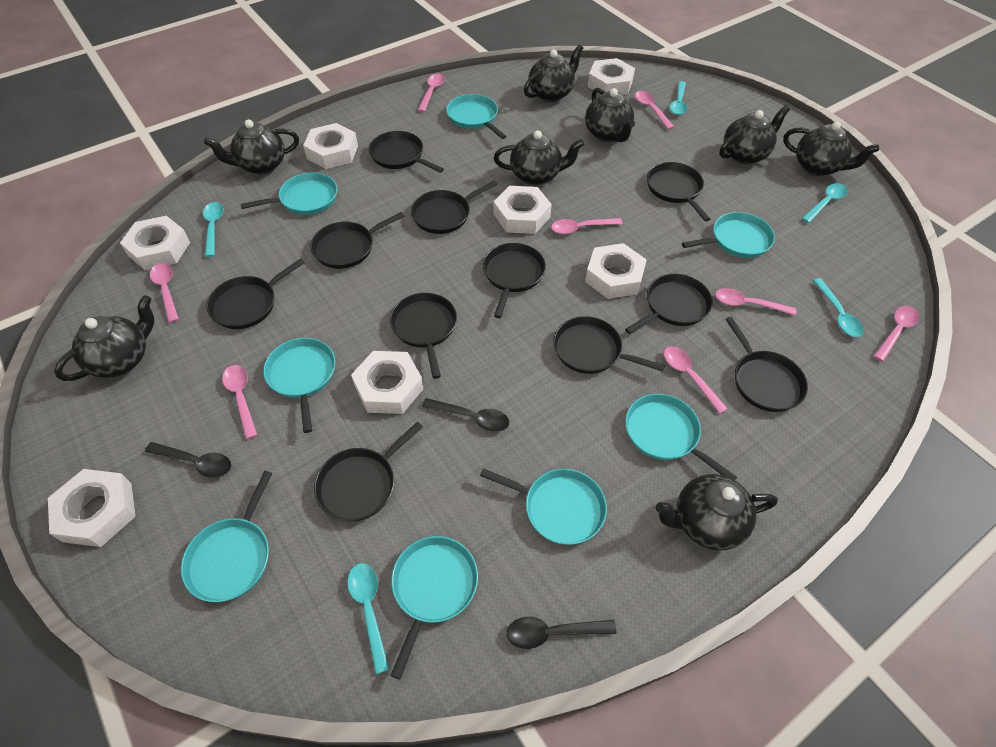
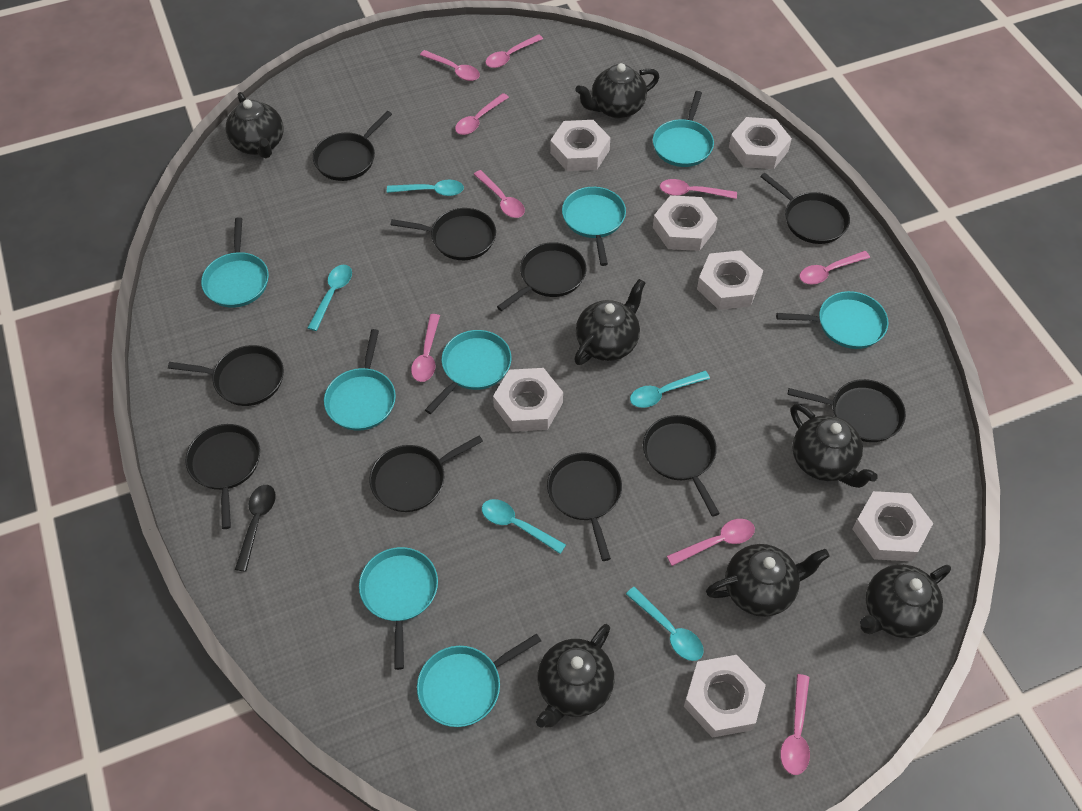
black pan: [207,258,305,329] [310,212,404,269] [314,422,423,521] [369,131,444,173] [390,293,457,379] [411,181,497,234] [483,243,546,318] [553,316,665,374] [625,274,713,334] [647,162,710,221] [726,317,808,412] = 11 -> [168,345,284,406] [186,424,260,529] [313,111,392,181] [370,435,483,512] [390,208,496,260] [497,242,586,311] [547,452,622,561] [643,415,720,517] [760,173,850,244] [788,379,906,442] = 10
black spoon: [145,442,231,478] [422,398,509,432] [507,617,616,649] = 3 -> [235,485,276,572] = 1
black teapot: [54,295,155,381] [204,119,299,174] [494,130,584,185] [524,45,583,102] [585,88,635,142] [656,474,778,551] [719,106,790,164] [783,122,879,176] = 8 -> [225,92,283,158] [536,624,614,728] [574,279,646,365] [576,63,659,118] [706,544,830,617] [791,404,878,488] [860,564,951,638] = 7
pink spoon: [150,263,179,323] [222,365,257,439] [418,74,445,112] [551,218,623,234] [635,91,674,130] [664,346,728,414] [715,288,796,316] [874,306,919,362] = 8 -> [411,314,440,382] [420,50,480,81] [455,93,509,135] [474,170,525,218] [485,34,543,68] [660,179,737,199] [667,519,755,566] [780,674,810,775] [800,251,870,285] = 9

